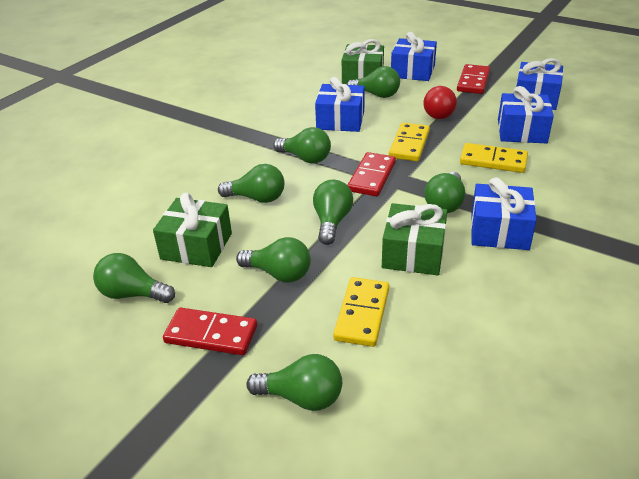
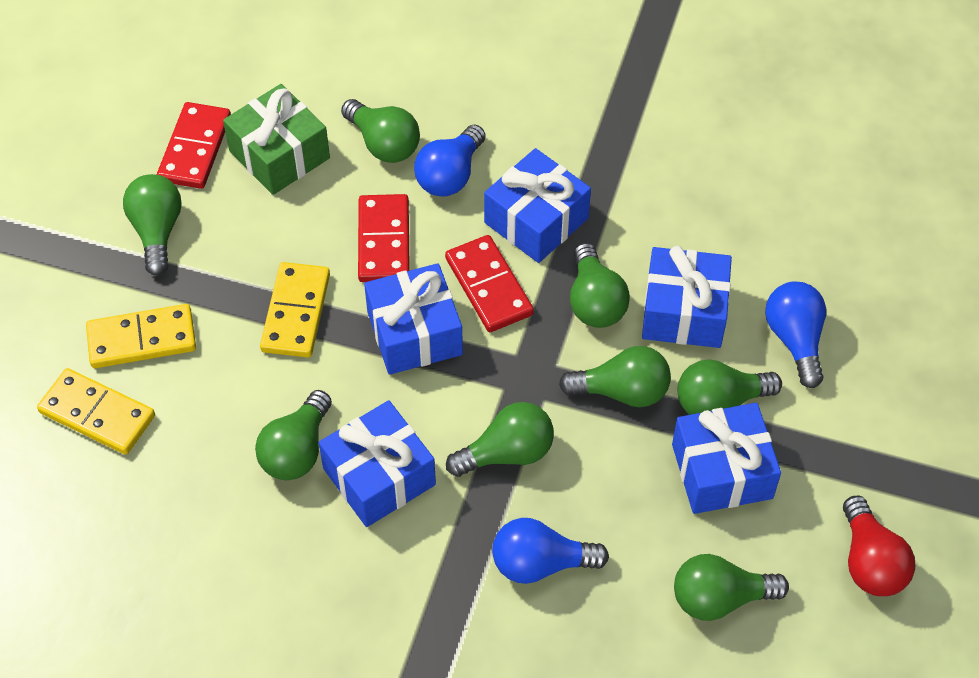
blue light bulb: none = 0 -> [414,124,486,197] [492,518,609,584] [765,282,826,388] = 3
green gift: [153,193,232,267] [342,39,384,85] [382,203,447,275] = 3 -> [223,84,330,195] = 1

